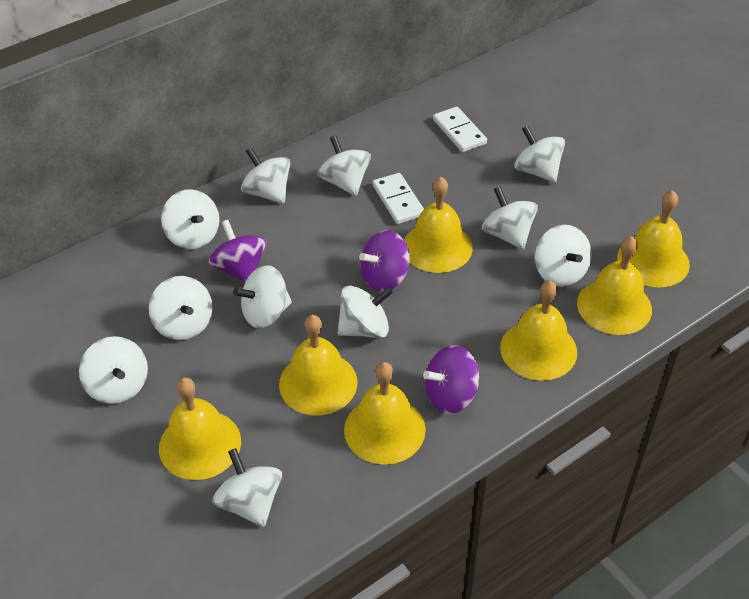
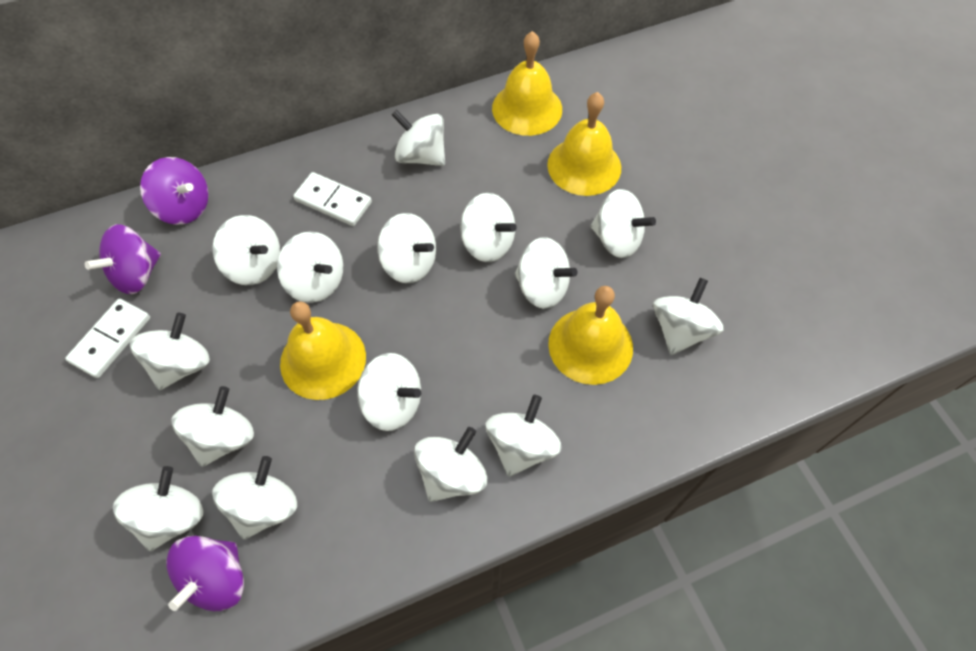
white spinning top: [79,336,148,404] [149,276,213,340] [161,189,219,249] [213,448,282,527] [233,265,292,328] [241,148,290,204] [317,135,371,196] [337,286,393,338] [482,186,538,250] [514,125,565,183] [535,225,592,287] = 11 -> [113,466,204,551] [130,313,210,390] [171,386,254,467] [212,456,297,540] [213,215,280,285] [277,232,343,303] [357,353,421,431] [377,213,436,283] [392,110,445,166] [414,427,487,502] [460,193,517,262] [485,395,562,477] [515,237,578,309] [591,189,656,258] [653,278,724,355] = 15
yellow bell: [159,377,241,480] [279,315,357,415] [344,362,426,465] [404,177,473,273] [500,280,577,381] [577,236,652,335] [617,190,690,288] = 7 -> [280,301,366,400] [492,31,562,136] [547,92,621,196] [548,286,633,385] = 4

